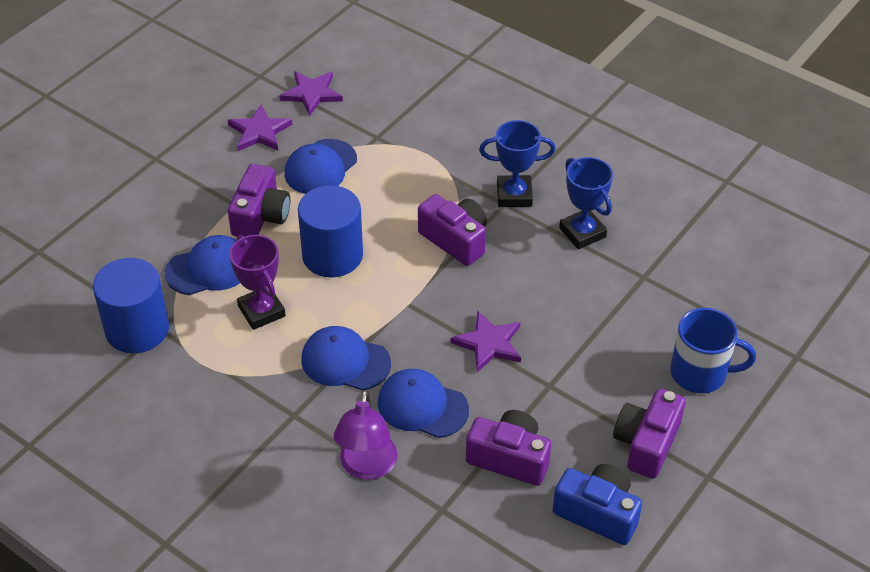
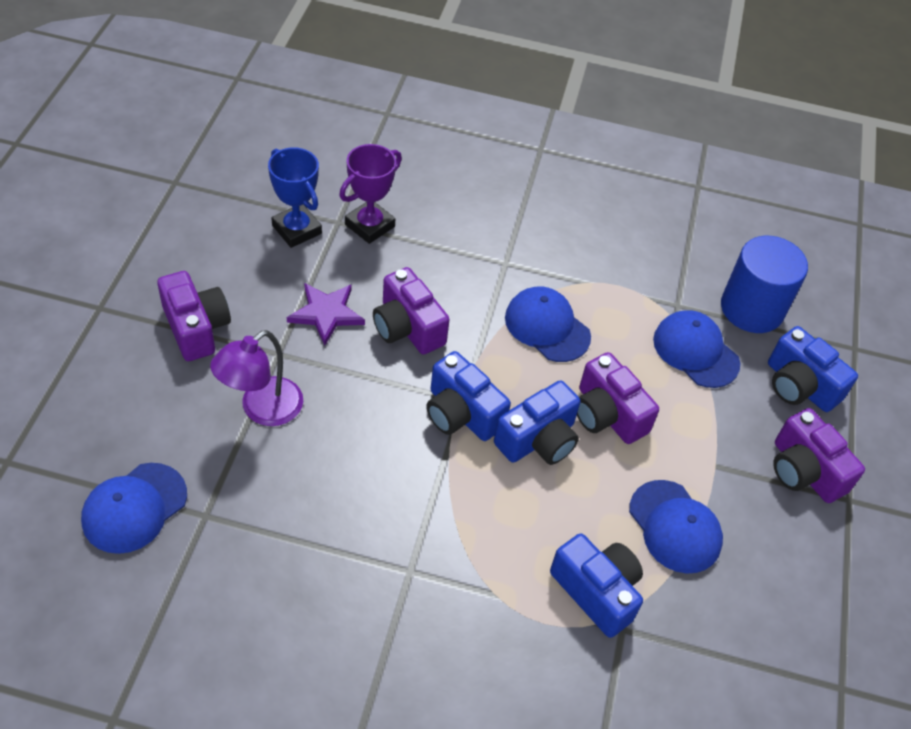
blue camera: [553,464,642,545] = 1 -> [426,351,511,441] [494,380,580,465] [550,533,643,638] [768,326,858,412] = 4
blue cylinder: [93,258,169,353] [298,185,363,277] = 2 -> [721,236,808,333] = 1
blue mug: [670,308,756,393] = 1 -> none = 0
blue trophy: [479,120,556,207] [559,157,613,249] = 2 -> [268,147,322,248] = 1
purple star: [227,105,292,151] [279,71,343,116] [450,311,521,372] = 3 -> [287,283,365,345] = 1

